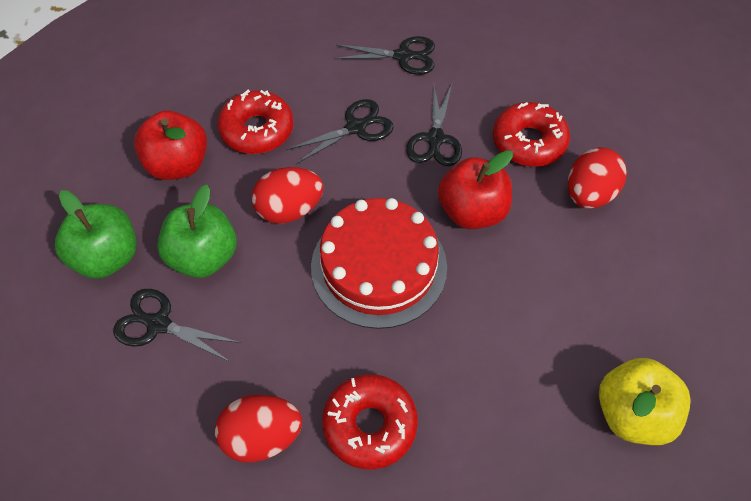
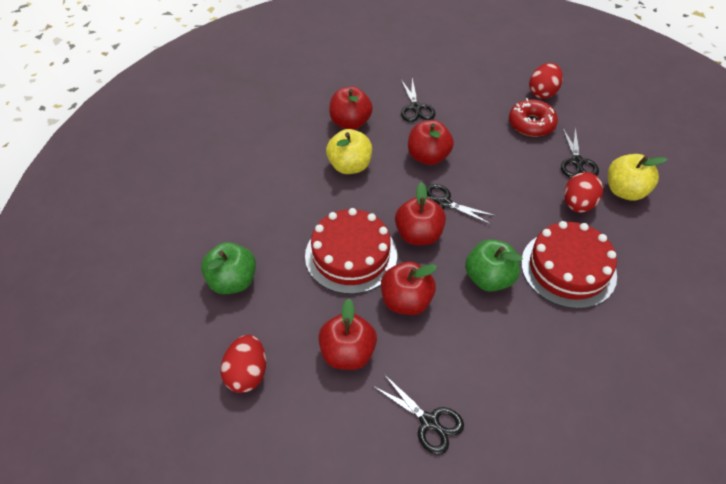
red apple: [134,111,207,180] [438,150,513,229] = 2 -> [318,298,377,370] [329,86,373,130] [381,262,437,315] [395,182,446,245] [408,120,454,165] = 5
red cake: [311,198,447,329] = 1 -> [305,208,397,294] [521,221,617,309] = 2
red donut: [217,90,294,154] [322,374,418,469] [493,102,570,166] = 3 -> [509,98,558,137] = 1
yellow apple: [599,358,691,445] = 1 -> [326,129,372,174] [608,154,668,201] = 2

